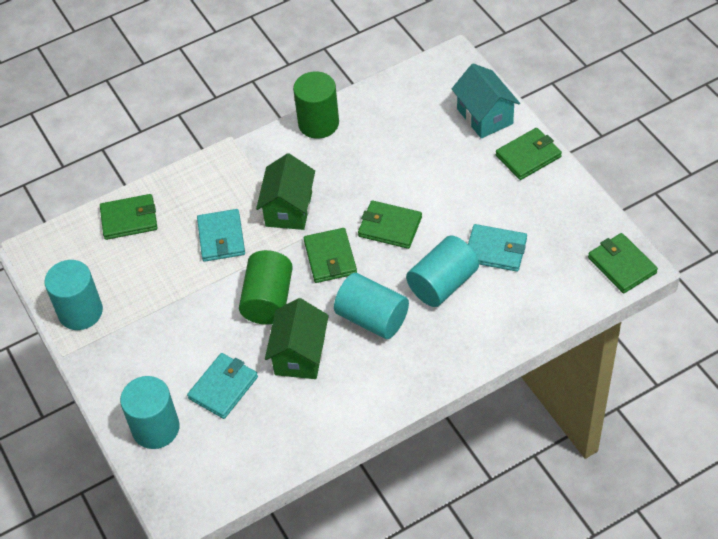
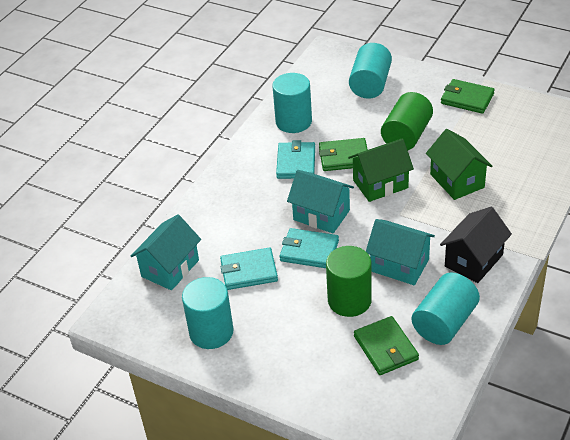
black house: none = 0 -> [440,207,512,283] = 1
green wallet: [100,194,157,240] [304,228,357,283] [358,200,422,249] [496,128,562,180] [588,233,658,293] = 5 -> [319,138,368,171] [354,316,419,375] [441,79,495,114] = 3
turquoise house: [452,63,520,138] = 1 -> [131,214,201,290] [287,170,354,233] [366,219,435,285] = 3

